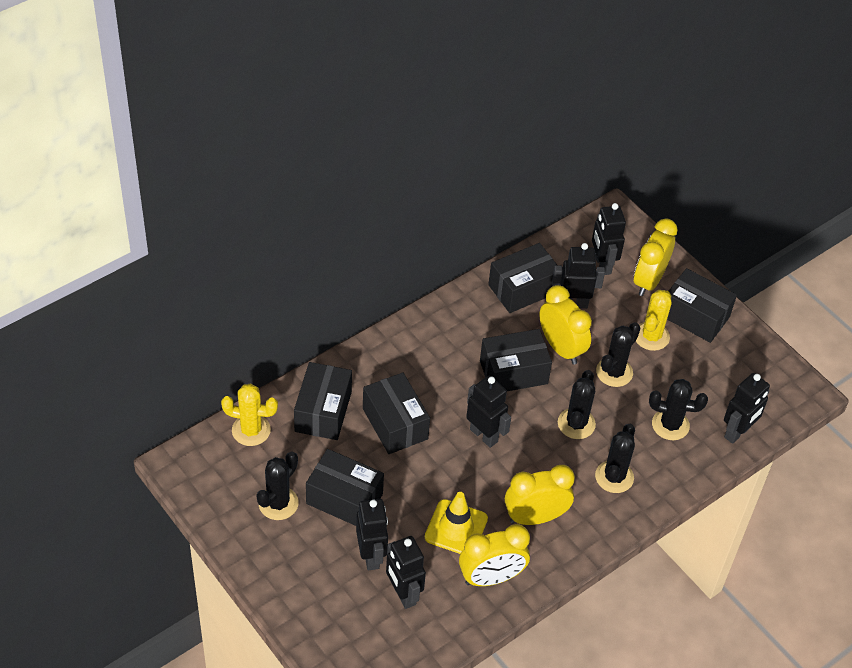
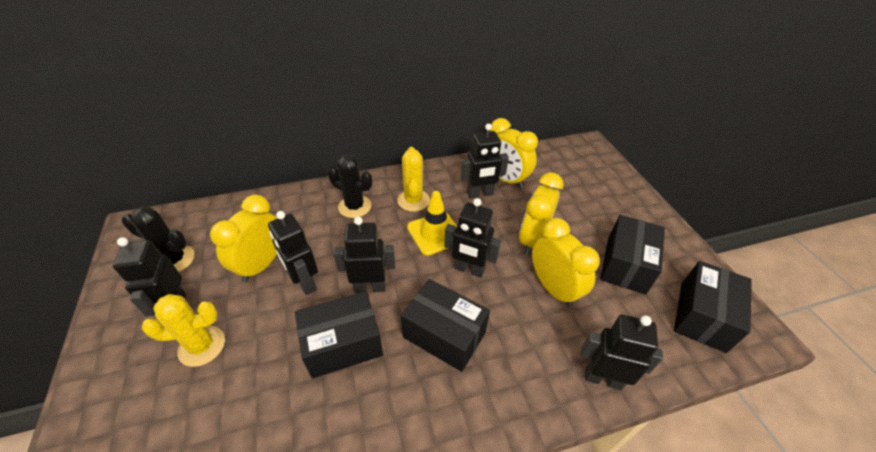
black box: [294,362,352,440] [306,449,384,526] [363,372,430,454] [480,329,552,391] [488,243,557,313] [667,268,737,343] = 6 -> [295,291,383,379] [401,279,490,372] [600,215,665,295] [674,261,752,353] = 4
black cactus: [257,451,299,520] [558,370,596,439] [595,424,635,493] [596,322,640,387] [649,379,708,440] = 5 -> [122,207,195,272] [328,155,372,218] = 2

